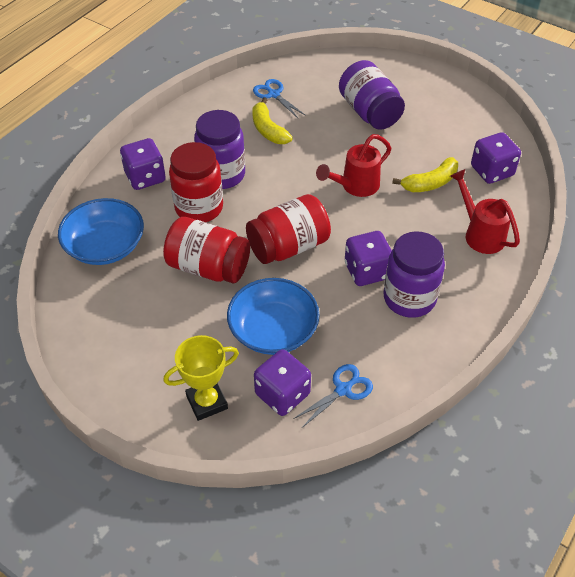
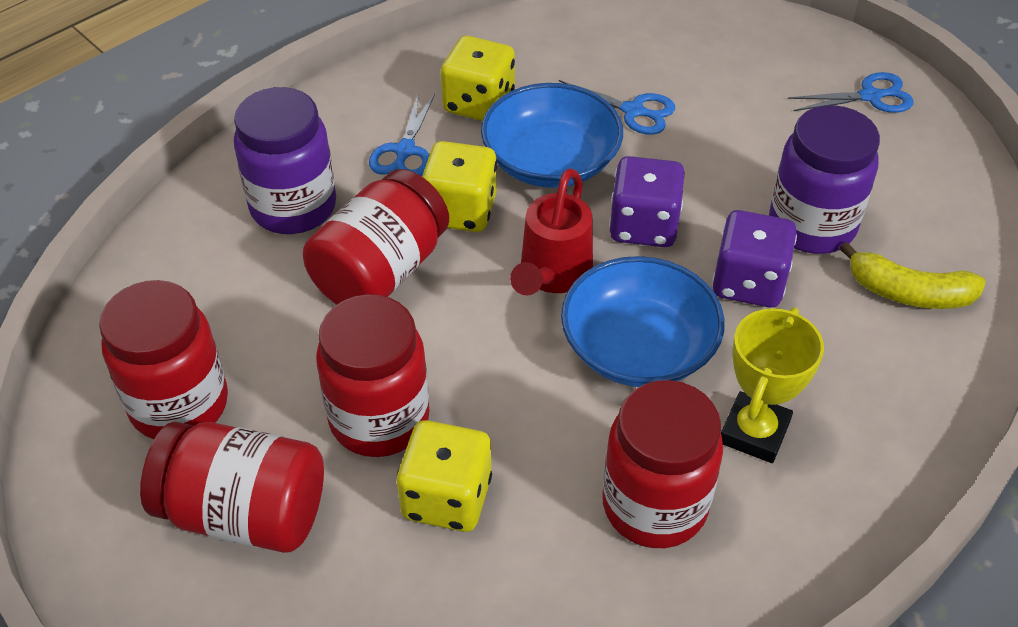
blue scissors: [253,79,306,118] [293,364,373,428] = 2 -> [369,92,435,176] [559,80,675,135] [788,72,913,113] = 3
purple dice: [120,138,166,190] [254,349,311,416] [345,231,392,286] [471,132,521,184] = 4 -> [609,156,685,247] [712,210,797,308] = 2
purple jar: [194,110,245,189] [339,60,405,130] [383,231,445,318] = 3 -> [234,87,336,234] [769,105,880,254] = 2
red jar: [163,217,250,283] [169,142,223,222] [246,194,331,264] = 3 -> [99,280,228,439] [140,422,324,553] [303,169,449,305] [316,294,429,457] [602,380,723,548] = 5
red watering can: [316,134,391,197] [450,169,520,254] = 2 -> [510,168,593,295] = 1
yellow banana: [252,97,293,144] [392,157,458,192] = 2 -> [840,242,986,309] = 1
yellow dice: none = 0 -> [396,420,492,532] [422,141,497,232] [441,36,515,121] = 3

